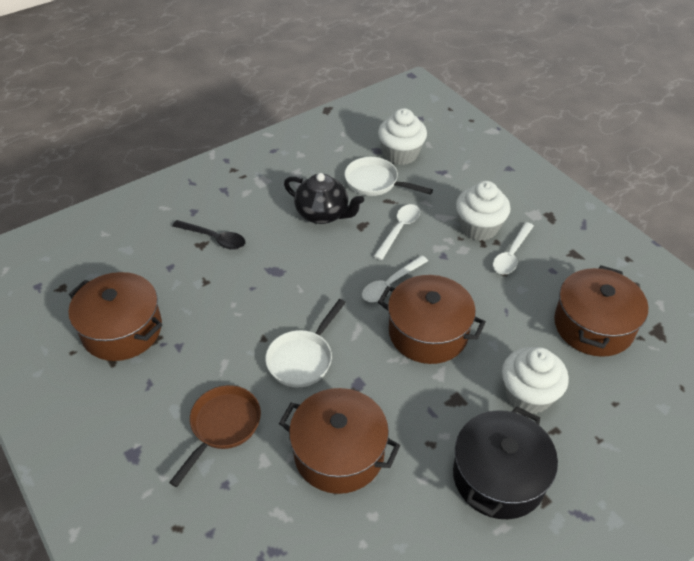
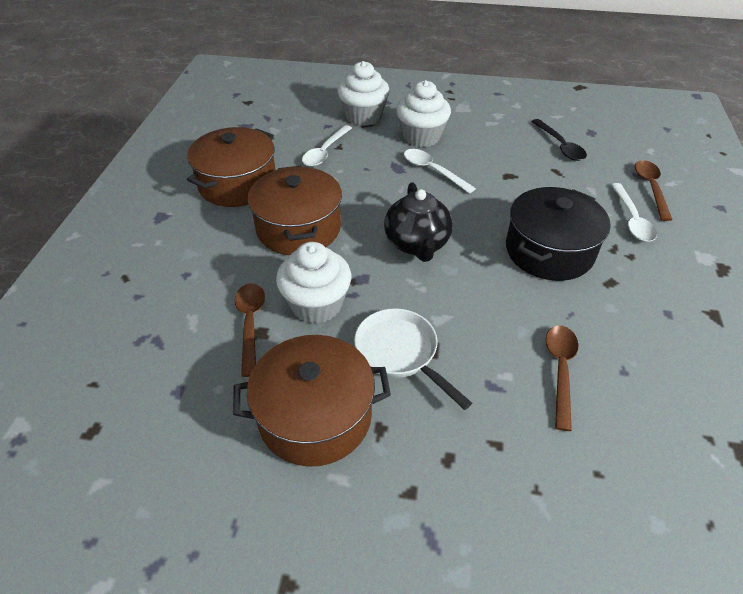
brown pan: [169,385,261,487] = 1 -> none = 0
brown pot: [68,272,163,361] [279,388,400,494] [378,275,486,364] [554,266,648,357] = 4 -> [187,127,276,207] [233,335,391,467] [248,166,342,255] = 3
brown spoon: none = 0 -> [235,283,265,377] [546,326,579,431] [635,160,672,221] = 3
white pan: [265,299,346,387] [344,157,433,196] = 2 -> [354,308,472,410] = 1

